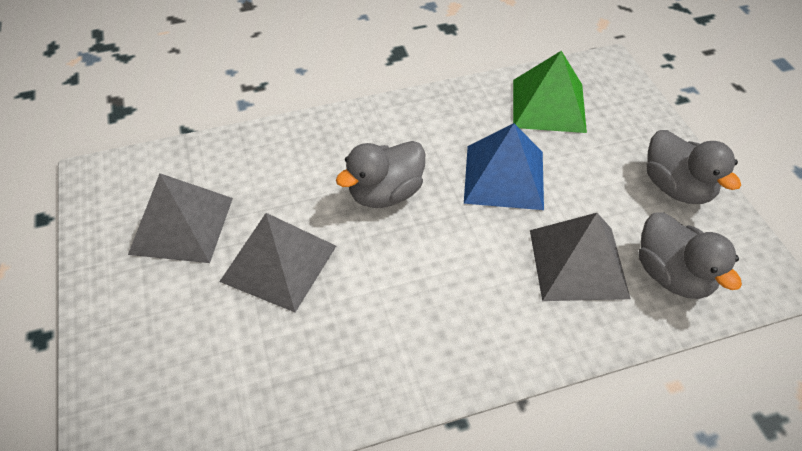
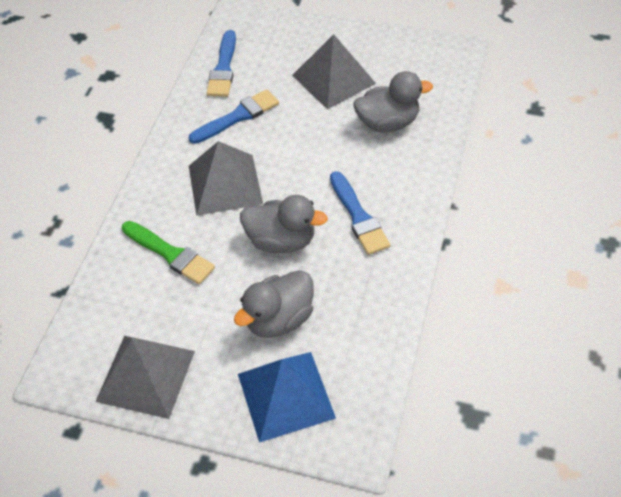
blue brush: none = 0 -> [189,89,279,144] [207,30,236,97] [330,171,390,255] = 3
green brush: none = 0 -> [122,221,215,284] = 1
green pyramid: [513,51,587,133] = 1 -> none = 0

